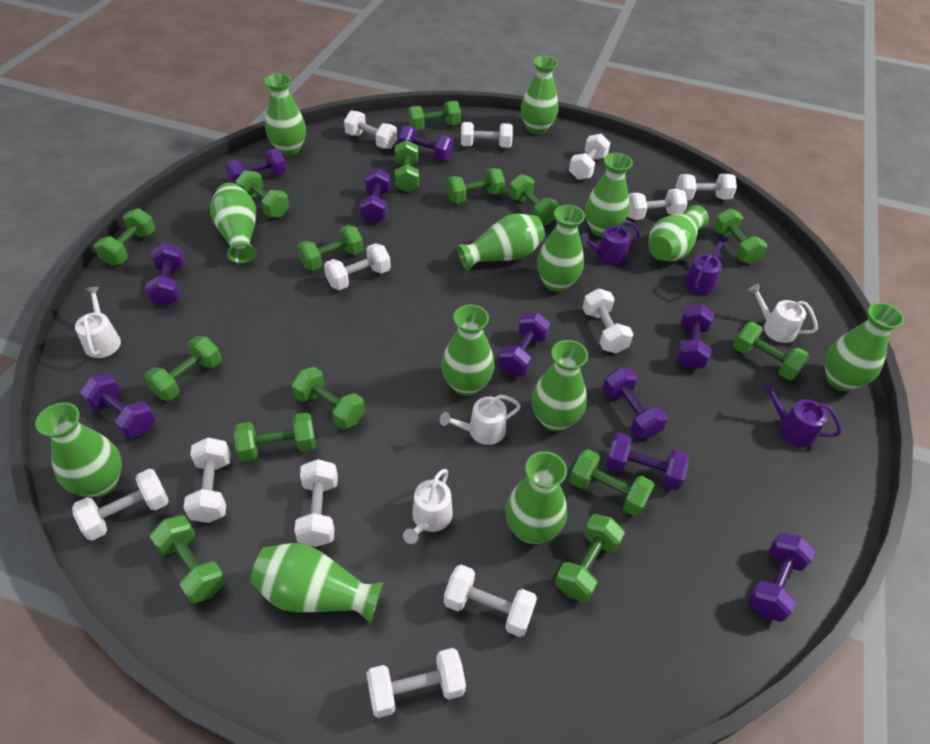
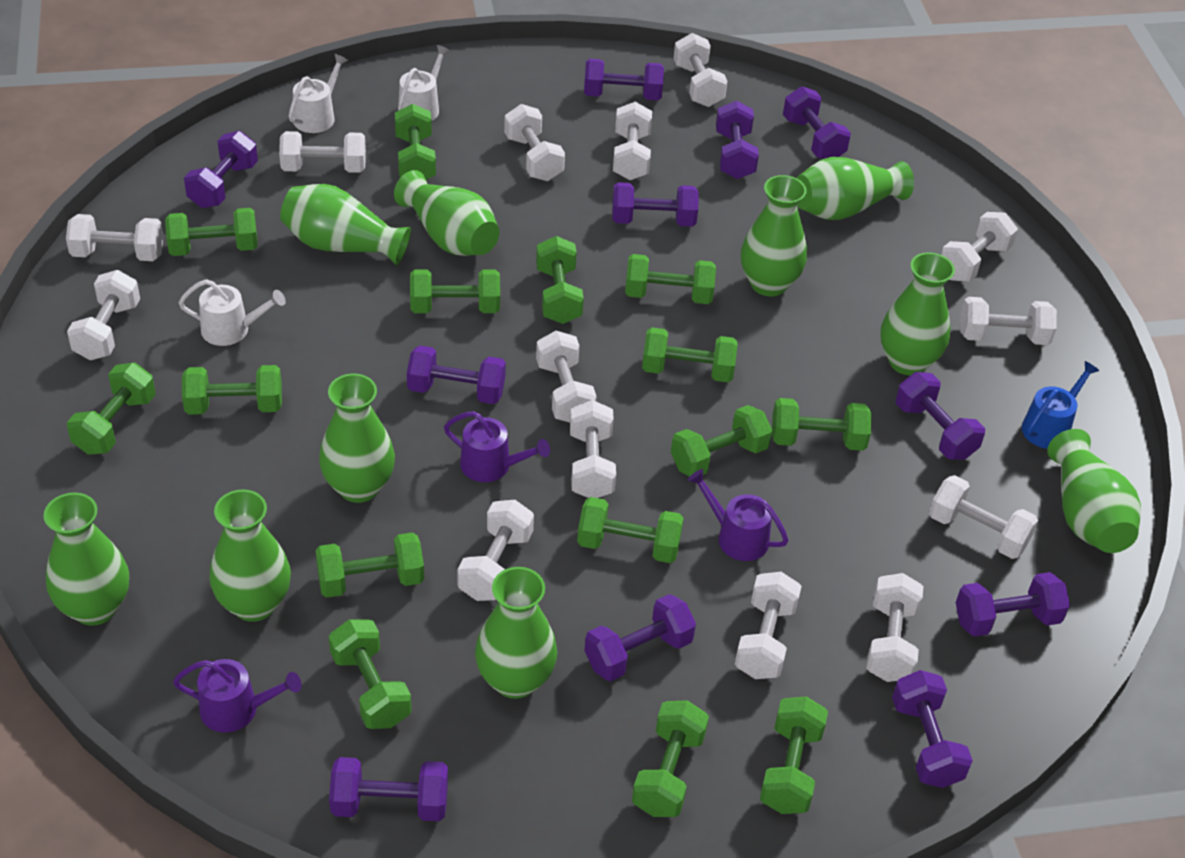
blue watering can: none = 0 -> [1022,361,1100,449] = 1
green vase: [35,402,122,498] [210,183,257,264] [250,543,383,623] [264,73,306,156] [441,305,495,396] [457,214,545,271] [505,451,567,544] [521,56,558,135] [532,340,588,431] [537,205,585,292] [585,153,633,237] [649,205,709,261] [825,303,904,391] = 13 -> [43,492,129,626] [209,490,291,622] [280,184,411,266] [319,374,395,503] [394,170,499,256] [475,567,557,699] [741,175,807,297] [797,157,914,220] [881,252,955,375] [1047,429,1141,553] = 10
purple dumbbell: [80,373,155,439] [145,243,185,306] [225,149,287,184] [360,168,391,223] [398,126,453,161] [498,313,550,376] [602,368,668,438] [606,433,689,490] [676,304,714,369] [748,532,815,622] = 10 -> [184,131,258,208] [329,757,448,821] [407,345,506,404] [584,59,664,101] [584,594,696,681] [612,182,699,227] [716,101,759,179] [783,86,851,159] [892,670,973,788] [896,372,985,460] [956,572,1070,637] = 11
white dumbbell: [72,469,169,541] [184,438,231,523] [294,459,338,547] [324,243,391,290] [344,111,397,149] [366,648,466,718] [444,564,537,637] [461,122,513,148] [569,134,610,180] [582,288,633,353] [628,189,688,220] [676,174,737,200] = 12 -> [66,214,164,261] [67,270,140,360] [279,131,366,173] [457,500,534,601] [504,104,565,181] [536,331,597,422] [570,400,616,498] [613,102,652,180] [673,33,728,107] [735,572,802,679] [866,573,923,682] [929,475,1038,559] [941,212,1018,282] [960,297,1057,345] = 14
white watering can: [75,287,121,358] [403,469,453,544] [440,395,521,445] [748,284,818,343] = 4 -> [179,279,286,346] [289,54,348,133] [398,45,450,121] = 3

